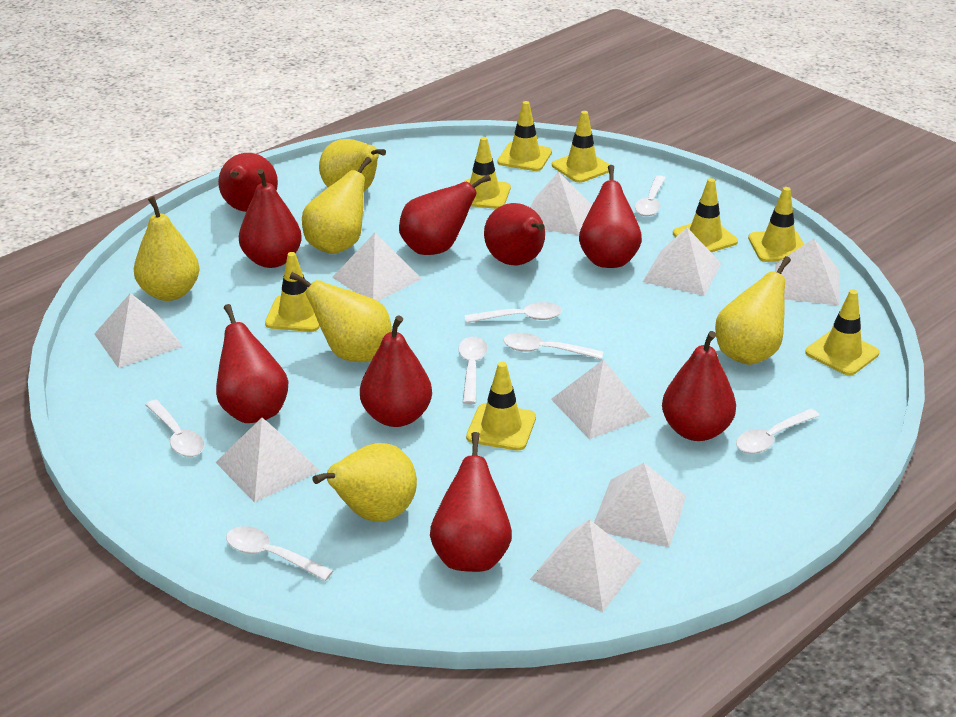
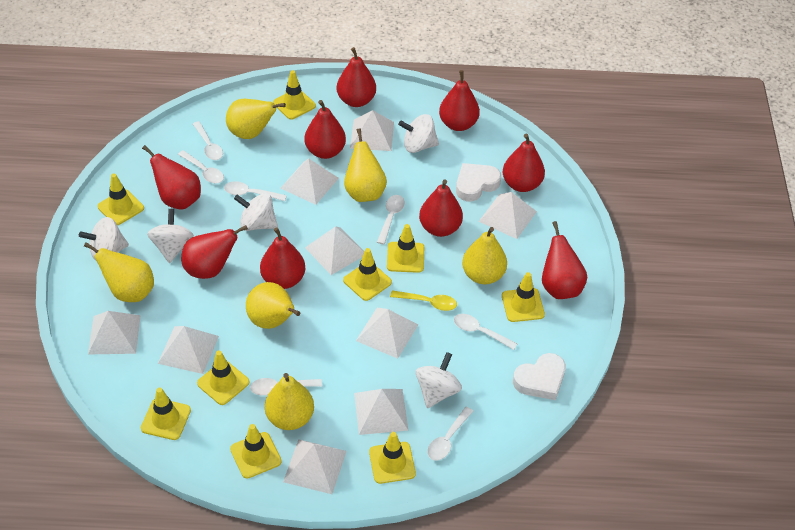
white heart: none = 0 -> [456,163,501,201] [513,353,566,400] = 2
white spinning top: none = 0 -> [79,217,129,260] [147,209,194,263] [234,193,278,231] [398,114,439,153] [415,352,462,408] = 5
yellow spoon: none = 0 -> [390,290,457,311] = 1
yellow traffic cone: [265,252,320,332] [464,137,511,209] [466,362,536,451] [497,101,552,171] [552,111,610,183] [673,178,738,252] [748,187,804,262] [805,289,879,376] = 8 -> [97,174,144,225] [141,387,191,440] [197,351,249,405] [230,424,282,479] [273,70,316,120] [343,248,392,301] [369,432,416,484] [387,224,424,273] [502,272,545,322] = 9

